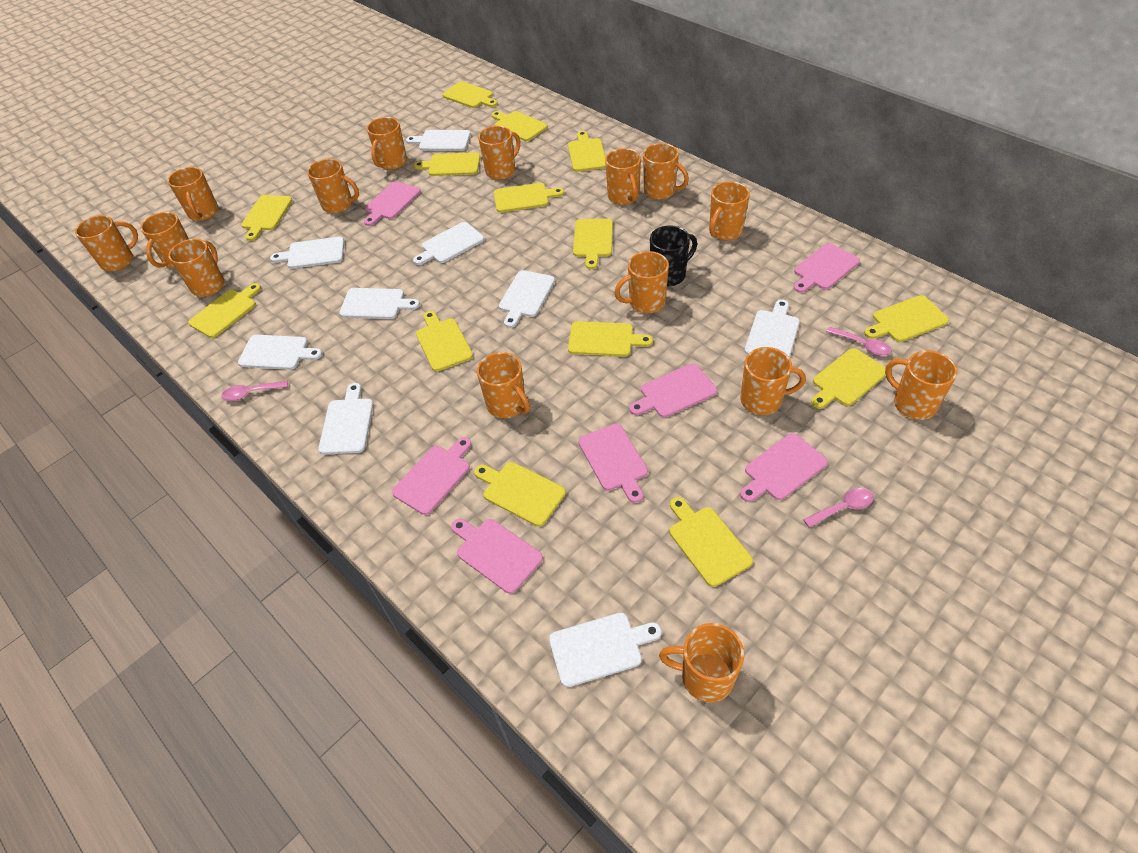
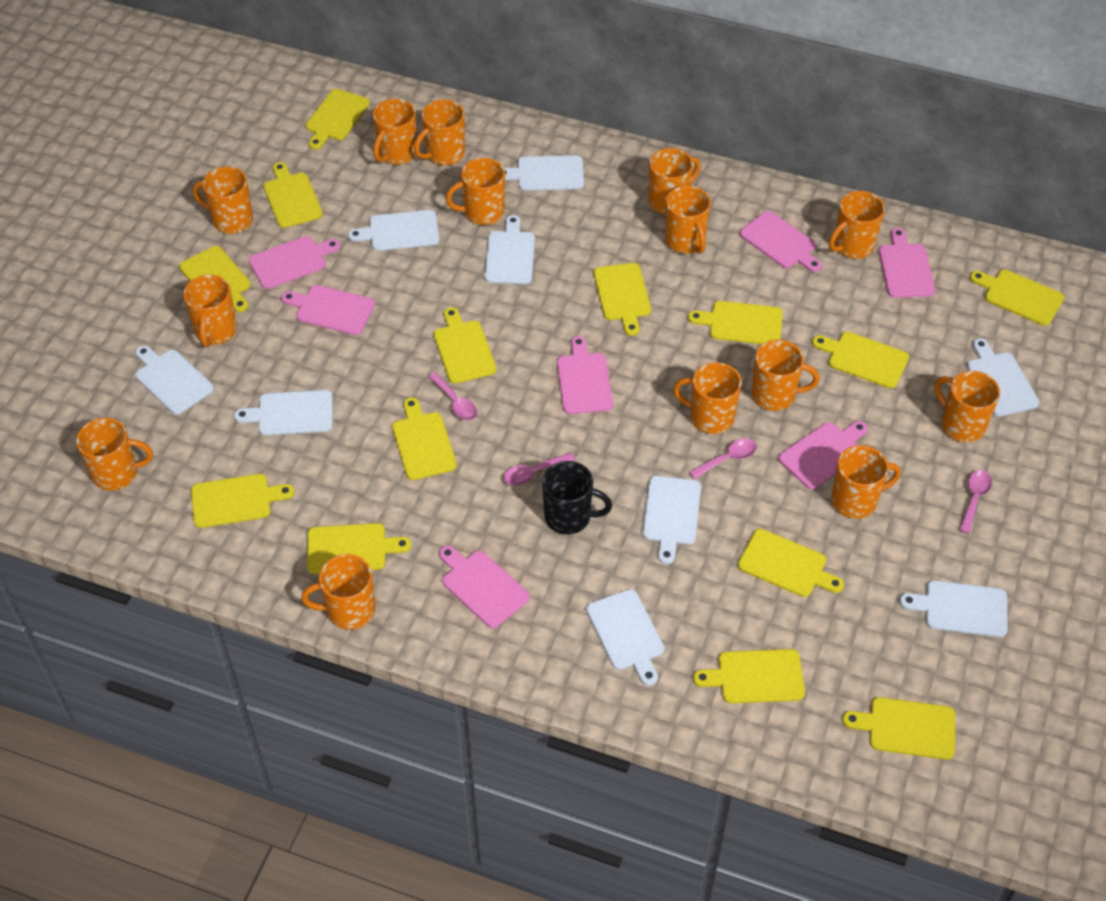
orange mug: [75,215,138,271] [141,212,189,268] [168,167,218,221] [169,239,224,297] [307,159,359,213] [367,117,407,170] [477,352,530,418] [478,126,520,180] [605,148,641,205] [614,251,669,313] [643,143,689,200] [659,623,744,703] [709,181,750,240] [740,347,806,415] [885,350,958,420] = 15 -> [76,418,153,491] [183,275,237,347] [193,167,253,234] [301,554,375,630] [373,99,417,165] [414,100,465,165] [446,158,505,225] [649,148,701,215] [665,186,711,254] [673,362,742,434] [752,340,819,411] [829,191,885,259] [831,445,901,519] [935,371,1000,443] = 14
pink spoon: [221,381,288,401] [803,488,874,527] [826,326,892,356] = 3 -> [428,372,477,420] [503,452,575,485] [689,438,757,479] [959,470,992,534] = 4

